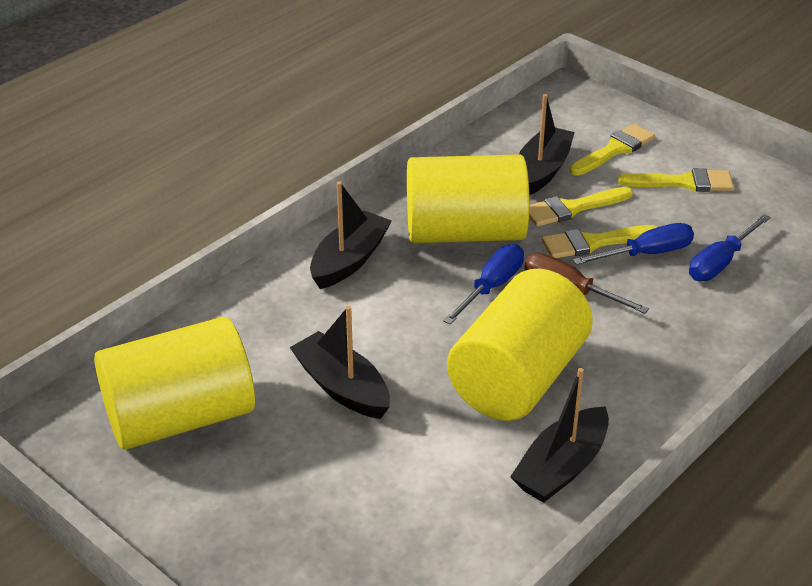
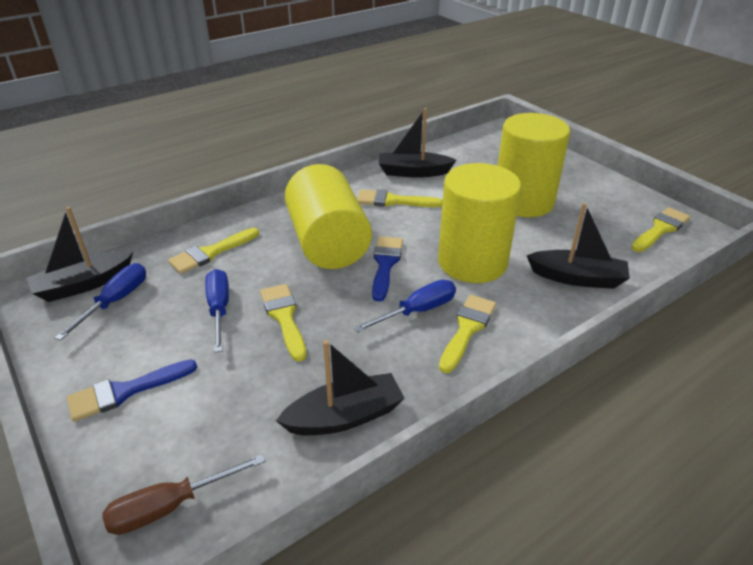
blue brush: none = 0 -> [67,359,197,422] [372,236,403,301] = 2
yellow brush: [529,187,633,226] [542,225,657,258] [570,124,655,176] [618,168,734,192] = 4 -> [168,228,259,274] [260,284,306,361] [357,189,443,207] [439,295,496,373] [631,207,690,252] = 5

